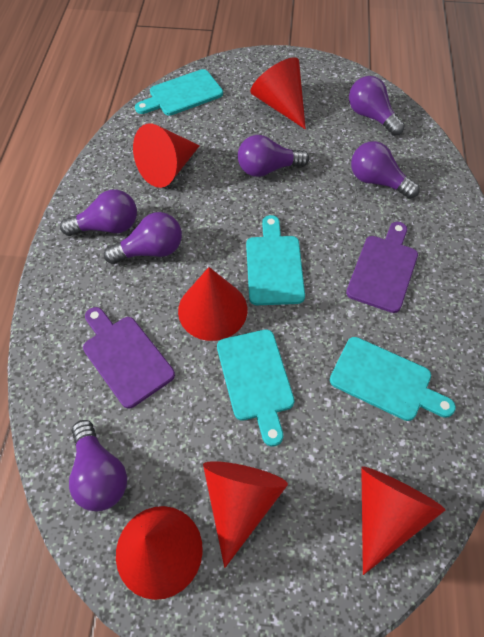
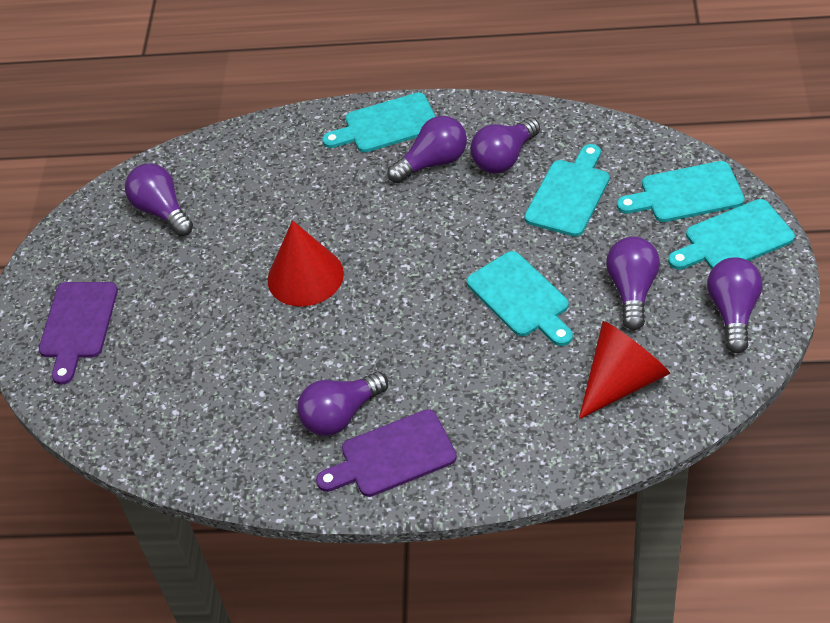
red cone: [116,506,203,600] [133,123,200,188] [178,267,247,341] [203,461,288,568] [250,57,306,129] [361,466,445,575] = 6 -> [267,220,344,307] [579,321,670,419] = 2
turquoise cutting board: [135,69,223,116] [217,330,295,447] [246,215,305,305] [330,337,456,421] = 4 -> [322,93,436,153] [467,251,573,346] [524,144,609,237] [617,161,745,222] [668,199,795,270] = 5

